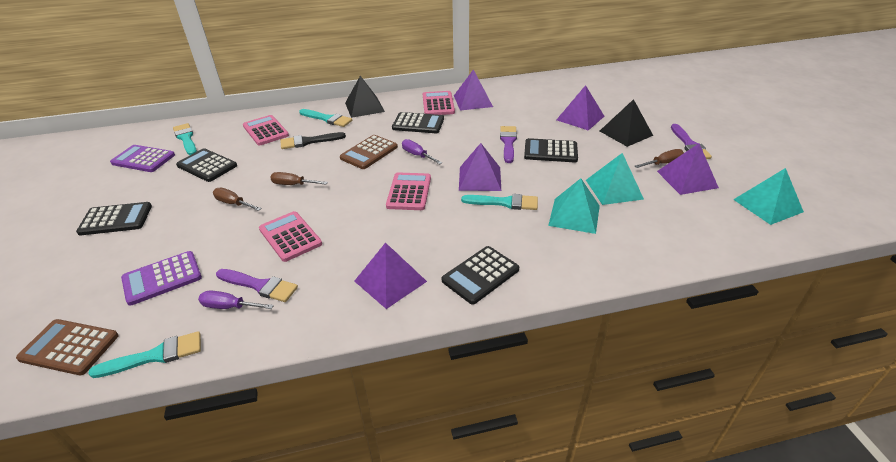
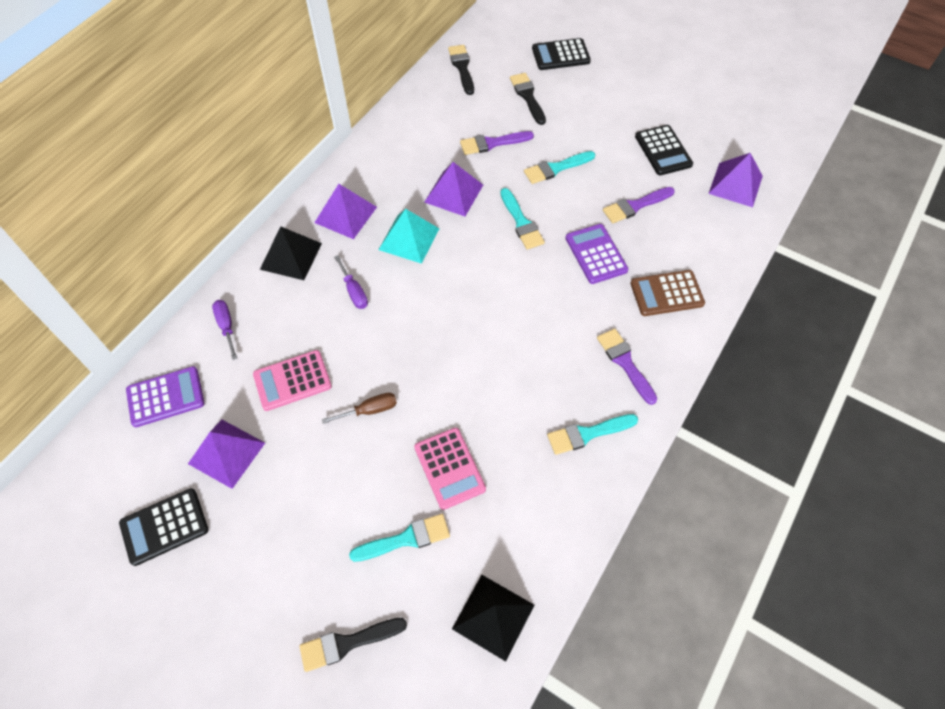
black brush: [280,132,346,149] = 1 -> [299,618,407,672] [448,45,474,95] [510,73,546,125] = 3
black calculator: [76,202,152,236] [176,148,237,182] [392,112,444,133] [442,246,519,305] [524,138,578,162] = 5 -> [119,488,208,566] [532,38,591,70] [635,125,693,175] = 3
brown calculator: [16,319,119,375] [340,135,398,169] = 2 -> [630,270,705,316] = 1
brown screwdriver: [213,188,262,211] [270,172,328,185] [635,149,684,168] = 3 -> [322,393,397,424] = 1
pink calculator: [243,115,289,146] [259,211,322,262] [386,172,431,210] [423,91,455,115] = 4 -> [253,350,332,411] [414,428,486,510] = 2
purple pyramid: [354,242,427,309] [454,69,493,111] [459,143,501,191] [557,85,604,130] [657,143,719,195] = 5 -> [188,420,265,489] [314,184,377,239] [424,162,483,216] [708,153,763,207] = 4
turquoise pyramid: [548,178,600,234] [586,153,644,205] [733,168,804,225] = 3 -> [379,209,439,264] = 1

